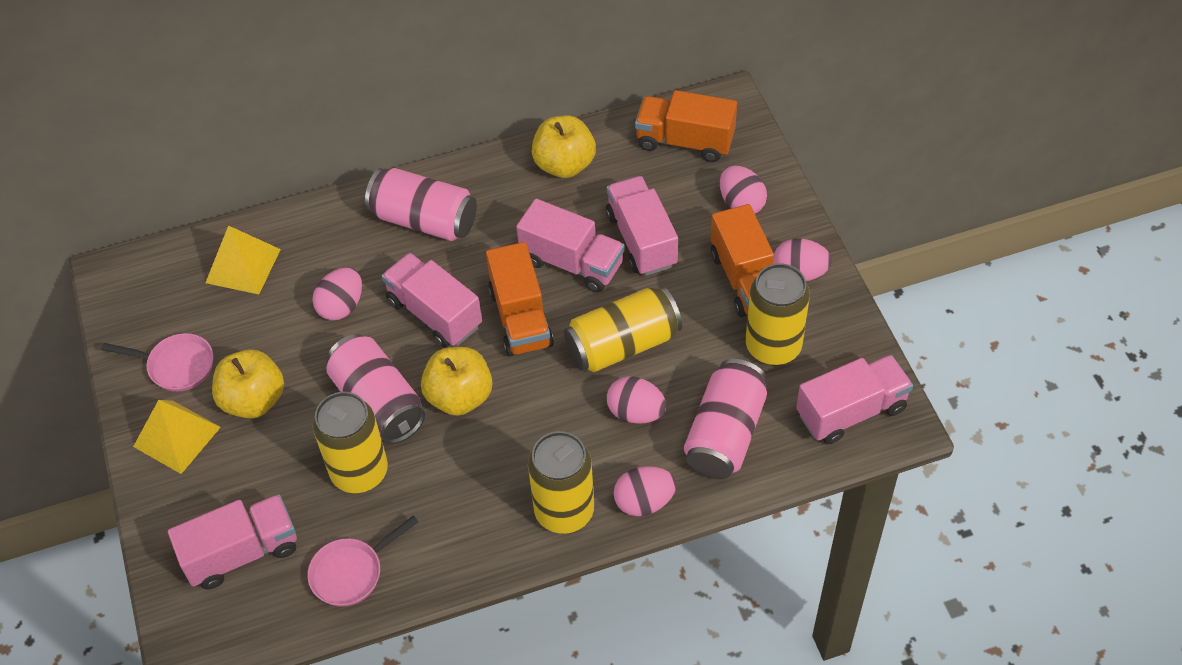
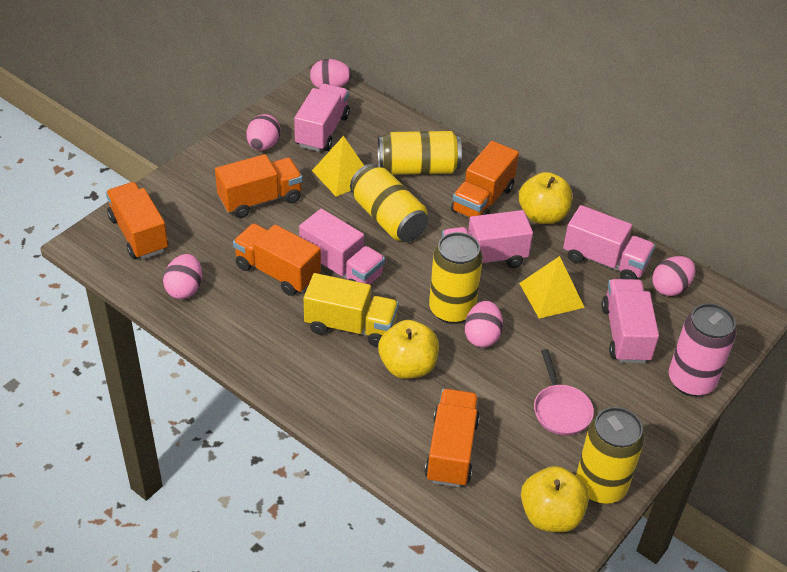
orange truck: [486,242,554,356] [635,90,737,162] [711,204,774,317] = 3 -> [106,182,168,259] [215,154,303,218] [233,223,321,296] [425,389,480,487] [451,141,519,218] = 5
pink can: [326,334,425,444] [365,168,477,241] [684,359,767,479] = 3 -> [669,303,736,397] = 1
pink pan: [101,333,213,392] [307,515,419,607] = 2 -> [534,349,594,436] = 1
yellow truck: none = 0 -> [304,273,399,347] = 1

